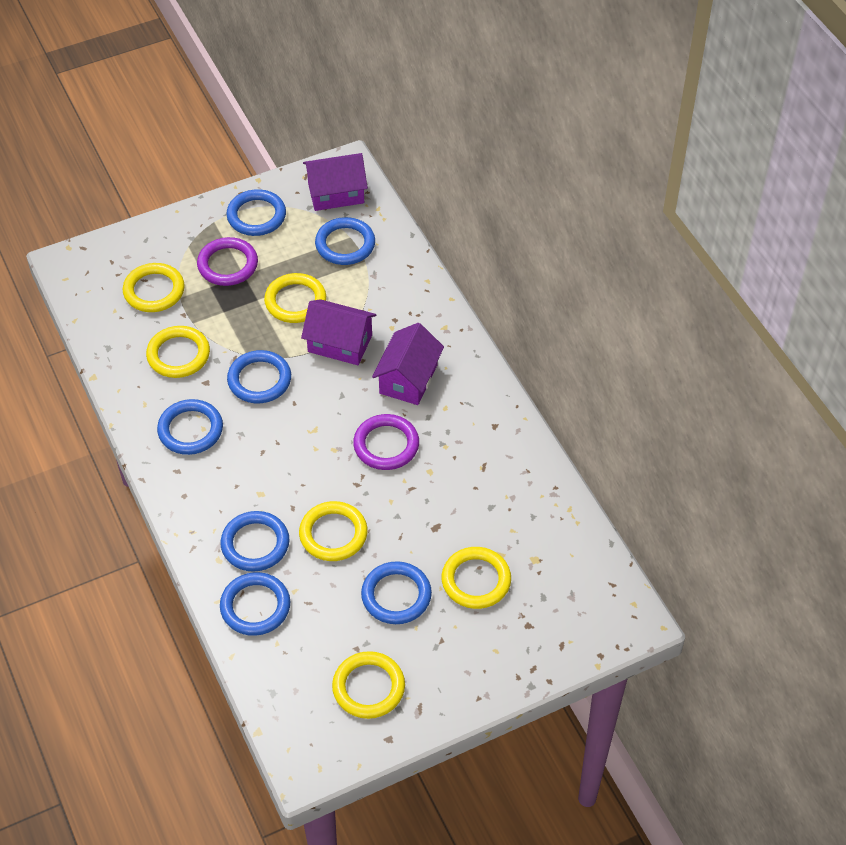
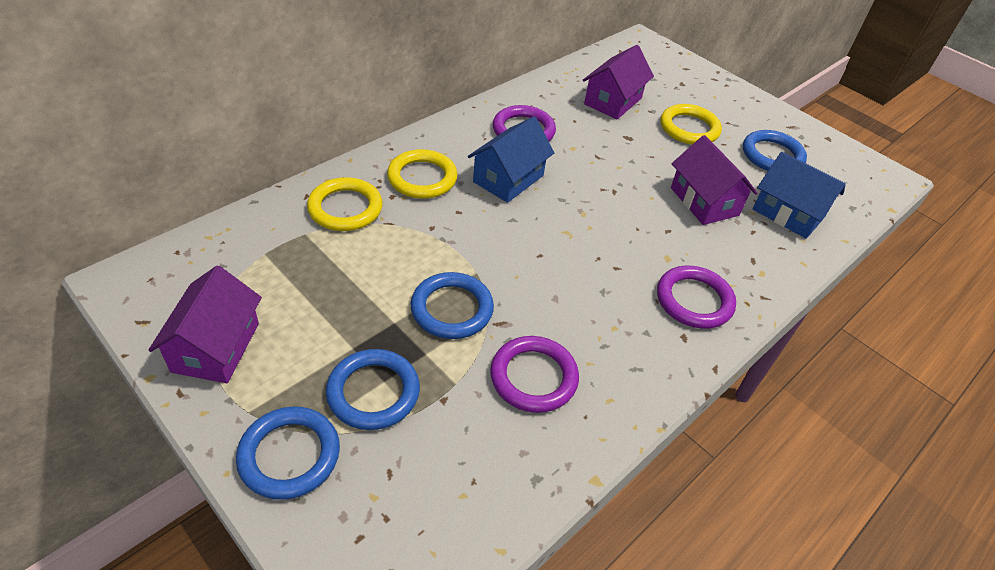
blue house: none = 0 -> [468,117,554,203] [753,152,846,239] = 2
blue ring: [157,399,223,455] [220,511,289,572] [220,572,290,636] [226,189,286,236] [227,350,291,403] [315,217,375,265] [361,561,432,624] = 7 -> [236,406,340,500] [326,349,420,430] [410,272,494,339] [743,130,807,171] = 4
purple ring: [197,237,258,286] [353,414,419,470] = 2 -> [490,336,579,413] [493,105,556,141] [657,266,736,329] = 3
yellow ring: [123,263,185,312] [146,326,210,378] [264,273,326,323] [299,501,368,561] [332,651,405,719] [442,547,511,609] = 6 -> [307,177,383,231] [387,149,457,199] [661,104,722,145] = 3

